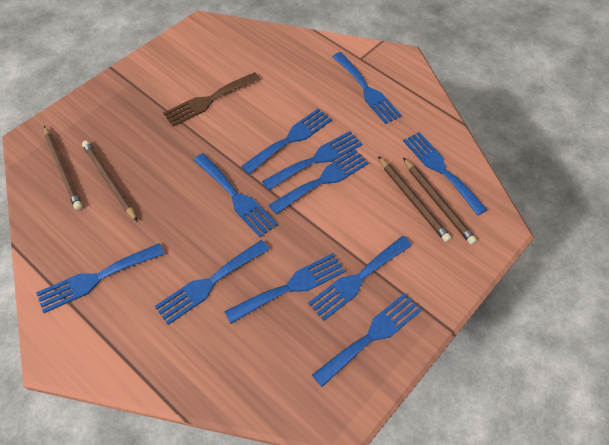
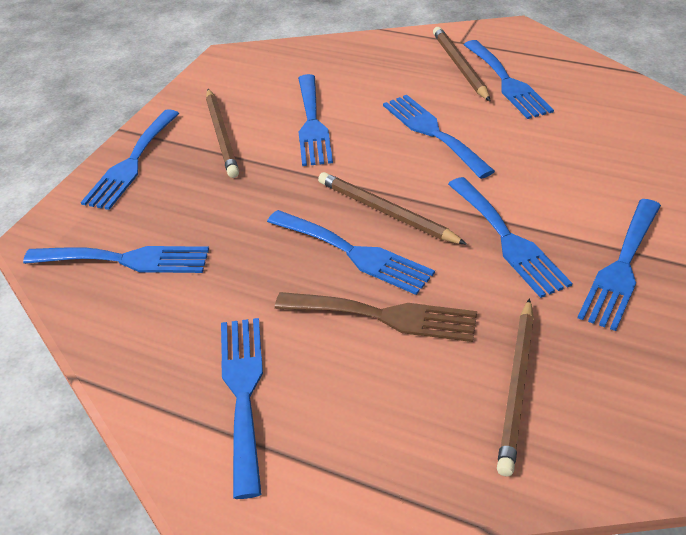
blue fork: [36,243,164,313] [155,240,270,325] [194,153,278,237] [224,253,345,324] [241,108,332,174] [262,131,362,190] [269,149,369,214] [308,236,412,321] [312,293,422,387] [332,52,402,124] [403,132,488,216] = 11 -> [23,246,209,273] [81,109,179,210] [221,318,263,499] [267,210,435,295] [298,74,333,166] [383,95,495,179] [448,177,572,298] [463,40,554,119] [578,199,661,331] = 9

